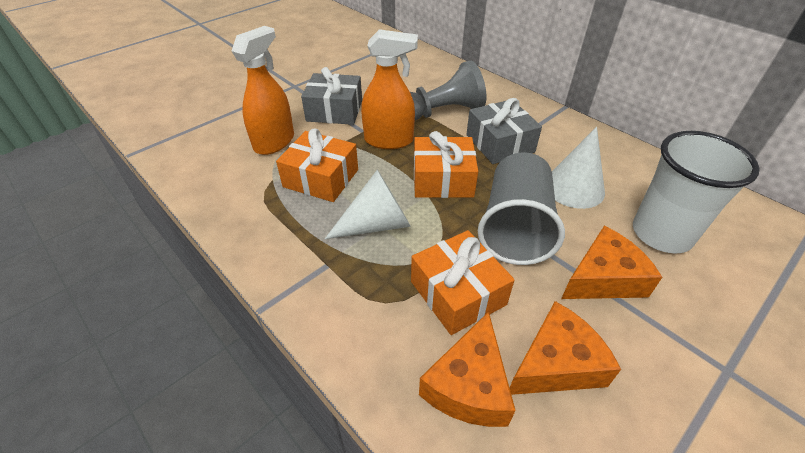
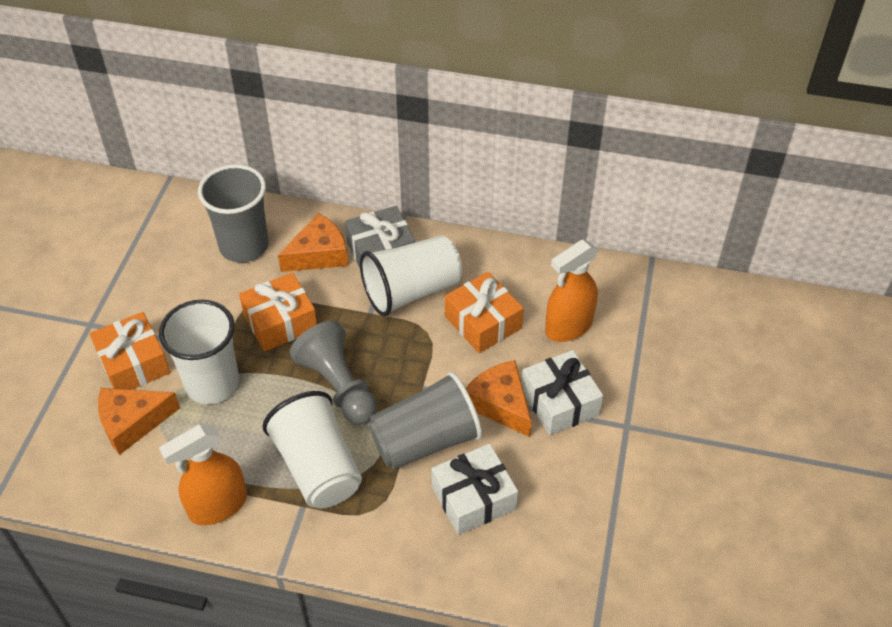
grey cup: [478,152,565,265] = 1 -> [198,164,268,263] [368,371,483,470] = 2
grey gift: [301,67,362,125] [466,98,542,164] = 2 -> [345,206,415,268] = 1
white cone: [325,170,411,239] [552,127,605,209] = 2 -> none = 0
white cup: [633,131,760,254] = 1 -> [159,300,239,404] [263,391,362,508] [360,235,462,316] = 3
white gift: none = 0 -> [431,444,518,535] [522,350,603,435] = 2

